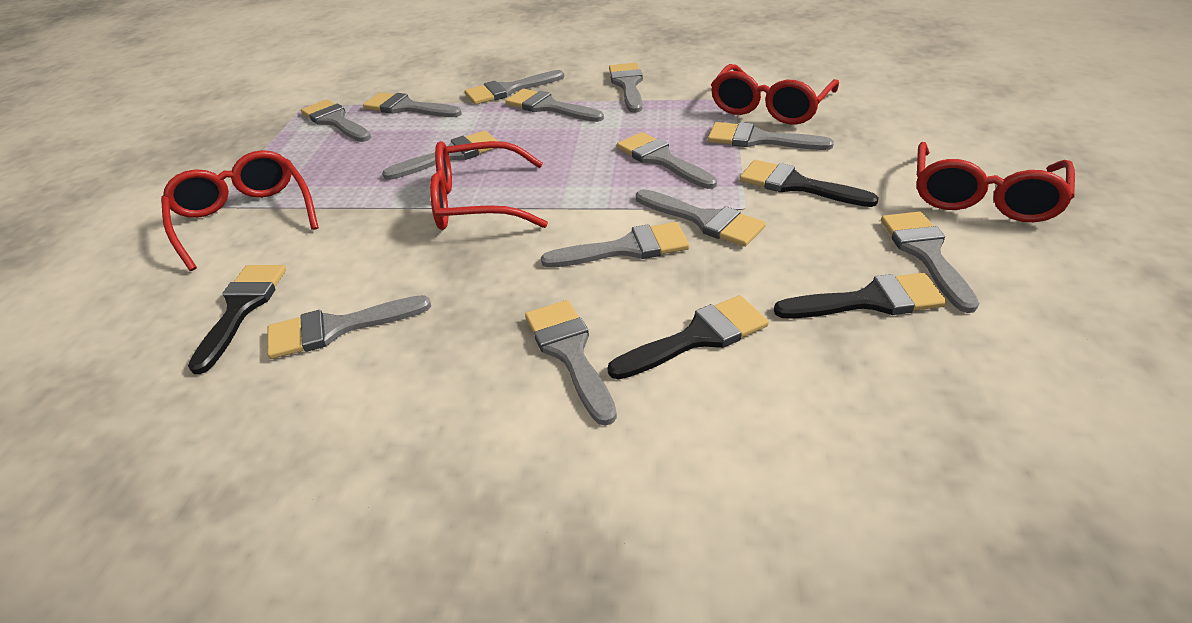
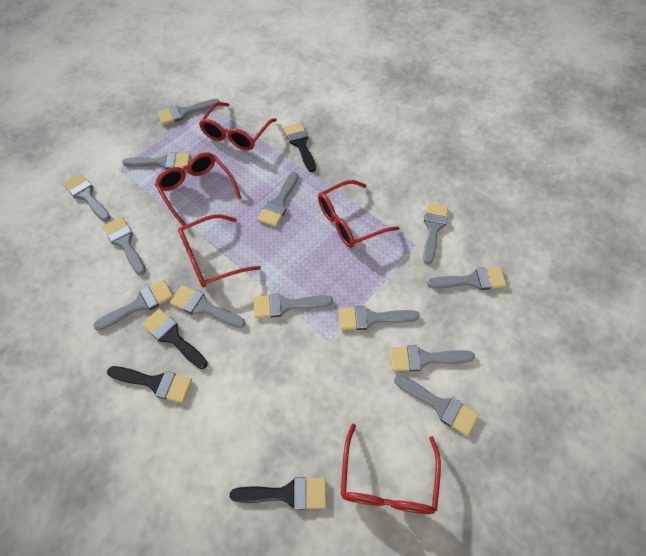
red glasses: [161,150,319,271] [430,141,548,230] [711,64,839,125] [917,142,1075,222] = 4 -> [155,152,242,226] [178,214,261,288] [199,102,277,150] [318,180,399,248] [341,424,441,514] = 5

